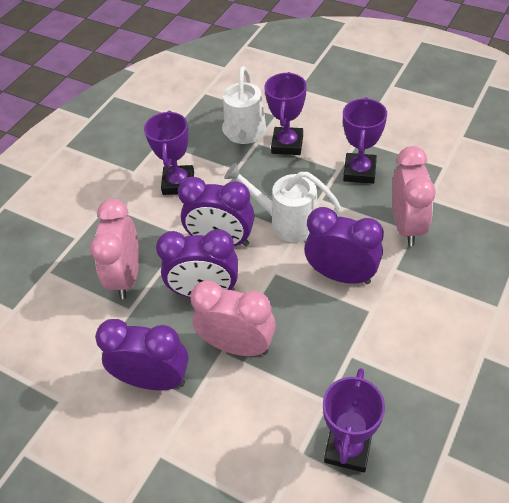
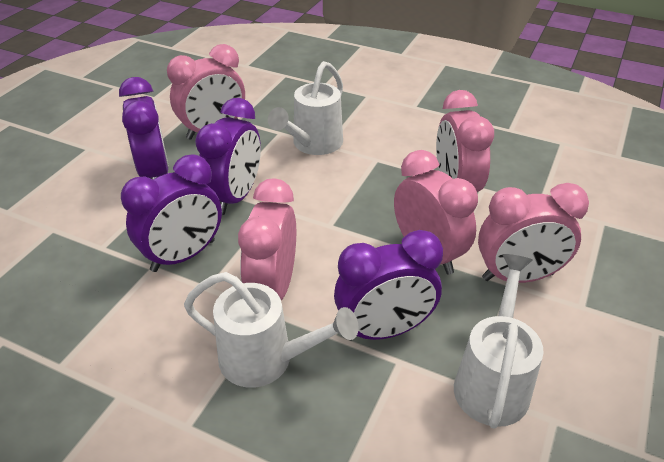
pink clock: [90,199,139,299] [190,280,276,356] [392,146,436,246] = 3 -> [167,44,245,140] [238,178,296,300] [394,150,478,275] [436,90,494,192] [478,183,589,283] = 5
purple trophy: [144,111,194,195] [265,72,307,155] [323,368,385,473] [343,97,387,184] = 4 -> none = 0
white watering can: [222,66,266,144] [224,163,341,242] = 2 -> [184,272,359,388] [268,61,343,155] [454,254,544,429] = 3

